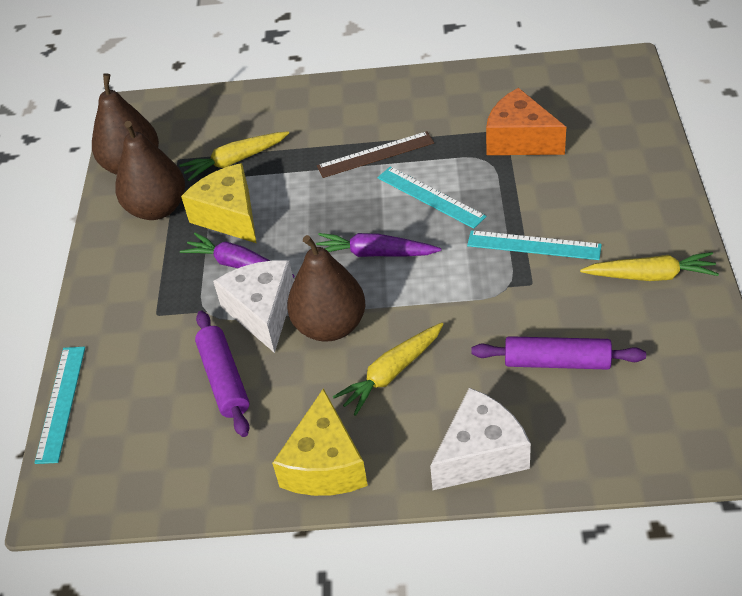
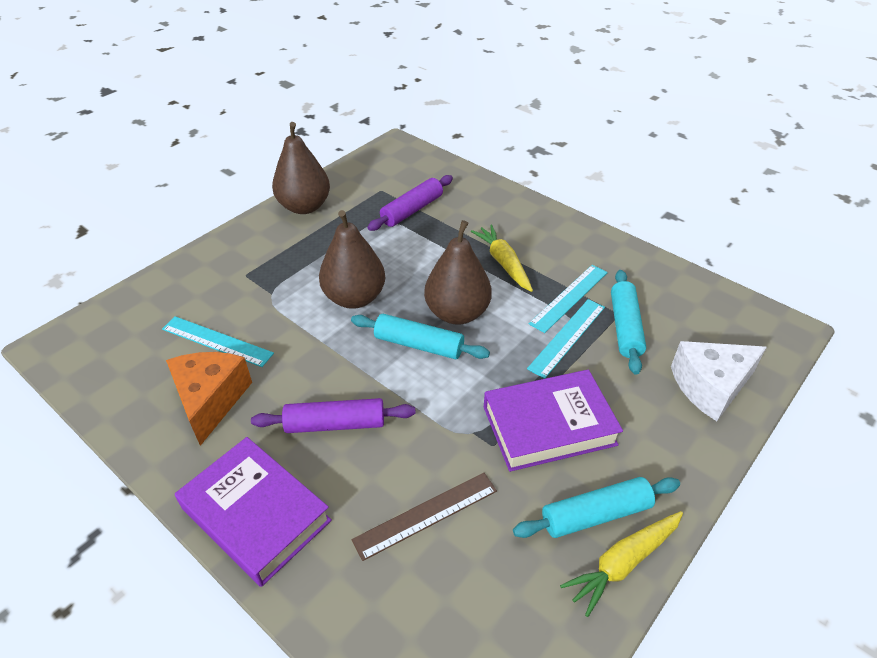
purple book: none = 0 -> [175,437,332,587] [484,370,623,472] = 2
purple carrot: [180,233,294,278] [316,233,441,257] = 2 -> none = 0
turquoise rolling pin: none = 0 -> [351,314,490,359] [513,477,680,538] [611,270,646,375] = 3
white cheese: [213,260,294,353] [430,388,531,490] = 2 -> [671,341,767,421] = 1
yellow carrot: [179,131,289,181] [333,323,443,416] [580,252,719,281] = 3 -> [471,225,533,292] [560,511,683,617] = 2
yellow cheese: [181,163,257,243] [272,388,368,496] = 2 -> none = 0

